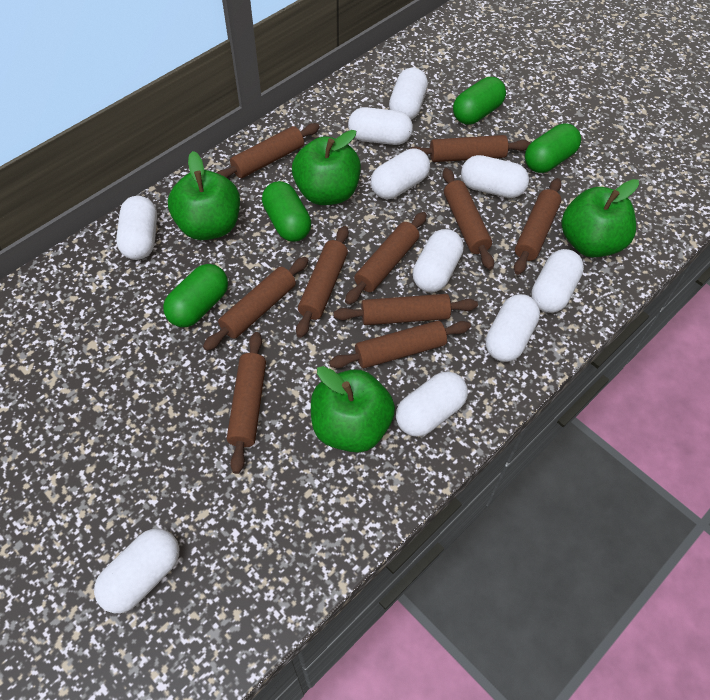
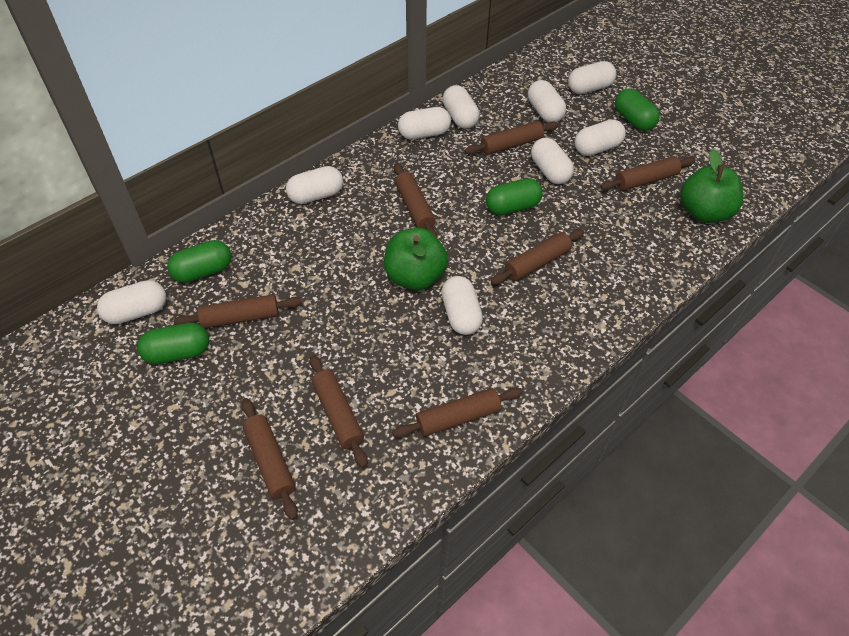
brown rolling pin: [203,257,308,351] [216,123,320,178] [227,332,266,474] [296,226,349,338] [329,321,471,368] [333,294,478,325] [345,212,427,305] [409,135,531,162] [442,168,494,270] [514,178,562,275] = 10 -> [173,295,302,328] [241,398,298,520] [310,355,368,468] [392,387,523,438] [394,163,437,237] [465,121,559,155] [491,229,584,285] [600,156,696,191] = 8
green apple: [168,151,240,240] [292,130,361,205] [311,366,395,453] [561,179,639,257] = 4 -> [384,228,448,290] [680,149,743,223] = 2
white capsule: [94,528,179,613] [116,196,157,260] [348,107,413,145] [371,149,430,199] [389,67,428,120] [396,371,468,437] [412,229,464,292] [461,155,529,198] [485,294,540,362] [531,249,584,313] = 10 -> [97,280,166,324] [286,166,343,204] [398,107,451,140] [441,276,483,335] [443,85,479,129] [528,80,566,122] [531,138,574,184] [568,61,616,94] [574,119,626,156] = 9

